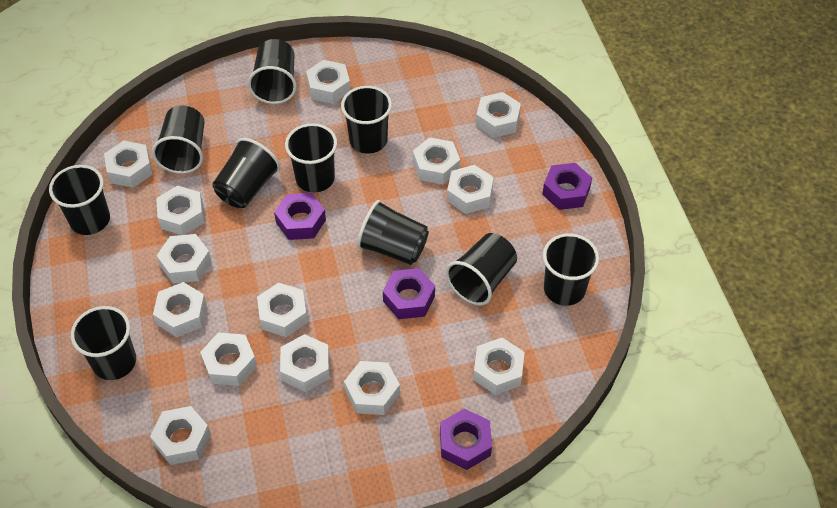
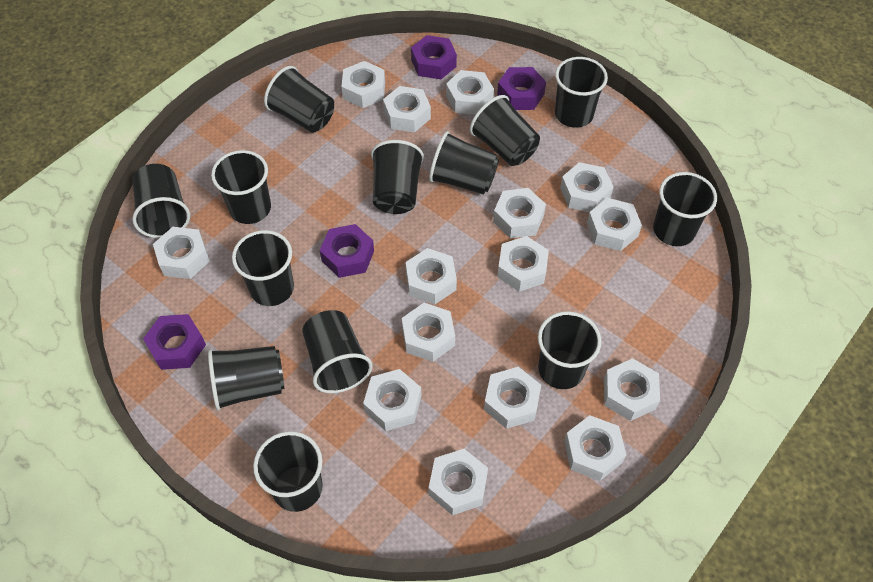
black cup: [49,165,110,235] [71,306,136,380] [152,106,205,174] [212,138,280,208] [248,39,297,104] [285,123,337,192] [341,86,392,154] [357,200,429,265] [446,233,517,305] [543,233,599,306] = 10 -> [132,164,190,238] [208,346,284,411] [211,150,271,224] [232,230,294,306] [253,431,323,512] [264,66,334,133] [302,310,373,393] [371,140,424,214] [429,131,499,194] [469,95,540,166] [538,311,602,389] [555,57,608,128] [653,172,717,246] = 13
white nut: [104,140,153,188] [150,406,211,465] [153,282,207,337] [156,185,205,235] [157,234,212,284] [200,332,257,386] [257,283,308,337] [280,334,330,392] [306,60,350,104] [344,361,400,415] [413,137,460,184] [447,165,494,214] [473,338,525,395] [476,92,521,138] = 14 -> [153,227,210,279] [342,61,385,108] [363,369,421,431] [383,86,431,132] [402,303,455,362] [406,248,457,305] [429,449,488,516] [446,70,494,115] [484,367,541,429] [493,188,546,239] [497,236,549,292] [560,162,614,212] [564,415,626,481] [587,198,642,251] [604,358,660,421] = 15

